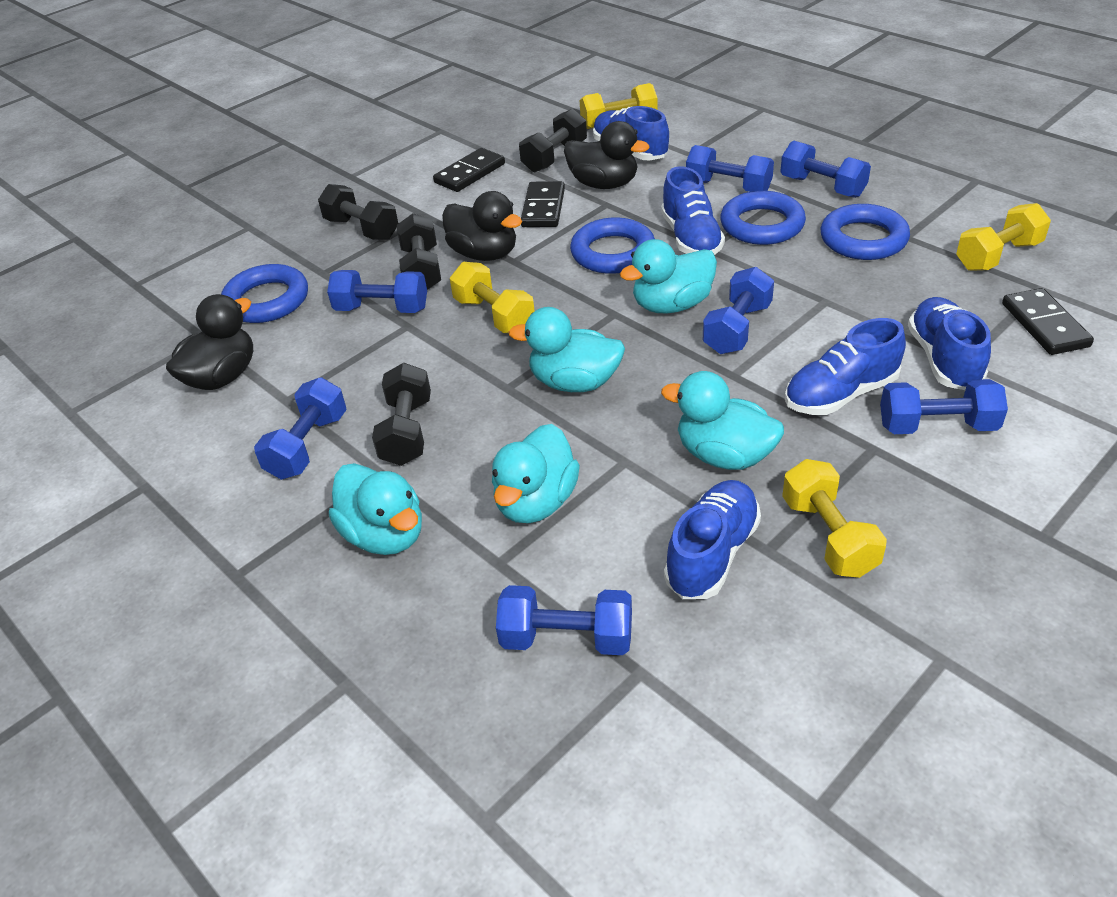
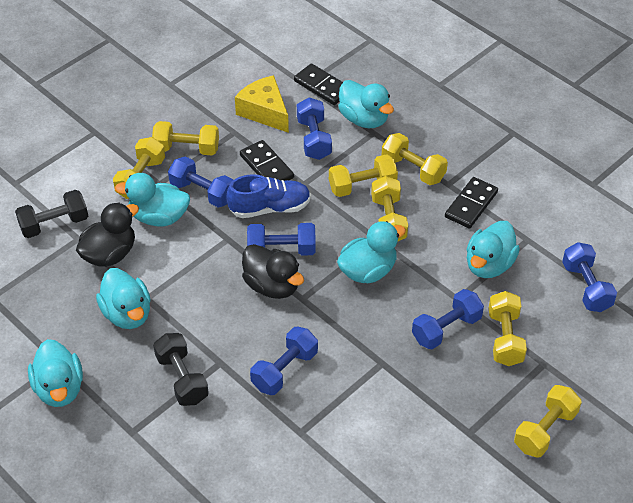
black duck: [166,294,253,390] [442,191,522,261] [564,121,649,189] = 3 -> [76,202,139,267] [242,244,304,299] = 2
black dumbbell: [318,184,398,240] [372,363,431,466] [397,213,441,290] [519,109,587,172] = 4 -> [15,190,88,238] [153,333,209,406] = 2
blue dumbbell: [254,377,347,480] [327,270,427,313] [496,585,632,655] [686,145,774,192] [703,267,774,354] [780,141,871,198] [880,379,1008,434] = 7 -> [168,156,233,207] [247,223,316,256] [250,327,318,395] [297,97,332,160] [412,289,484,349] [562,242,617,312] = 6
blue ring: [221,264,308,323] [570,218,655,274] [720,191,806,245] [821,204,910,260] = 4 -> none = 0
blue shoe: [593,106,669,160] [661,166,725,255] [664,480,761,599] [785,318,906,415] [908,297,991,390] = 5 -> [227,174,311,218] = 1
turquoise duck: [329,463,422,555] [492,424,580,523] [508,307,625,392] [620,239,717,313] [661,371,784,470] = 5 -> [28,339,83,407] [96,268,151,329] [114,173,190,227] [337,221,406,283] [338,80,394,128] [467,221,520,278] = 6
yellow cheese: none = 0 -> [235,75,289,133] = 1
yellow dumbbell: [450,262,535,333] [580,83,657,129] [782,459,887,578] [956,203,1051,271] = 4 -> [113,137,165,199] [152,121,219,155] [329,154,398,197] [371,176,408,241] [382,133,448,185] [489,291,527,366] [514,385,582,458] = 7

